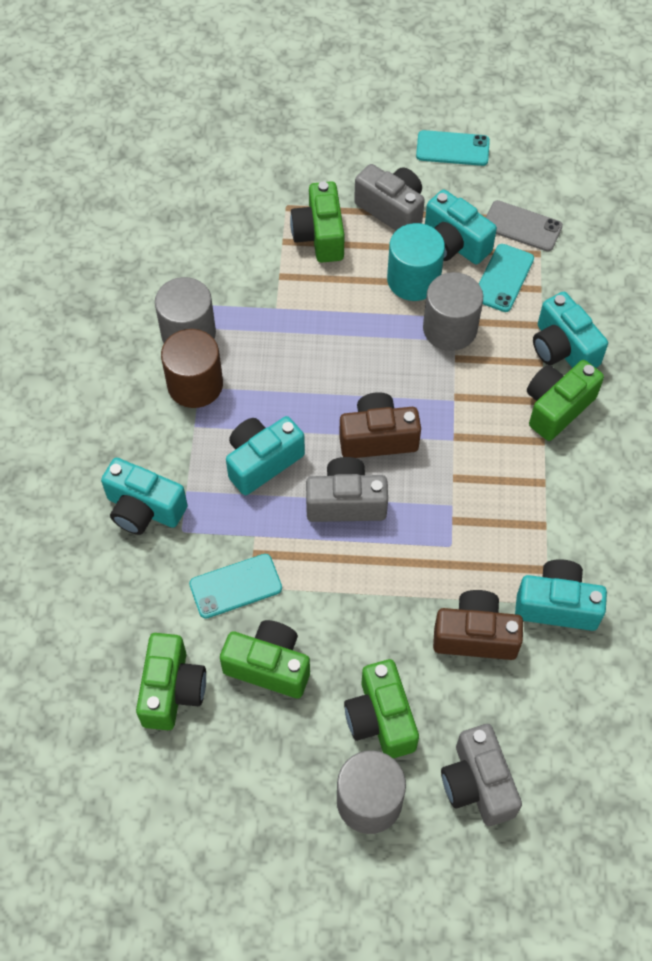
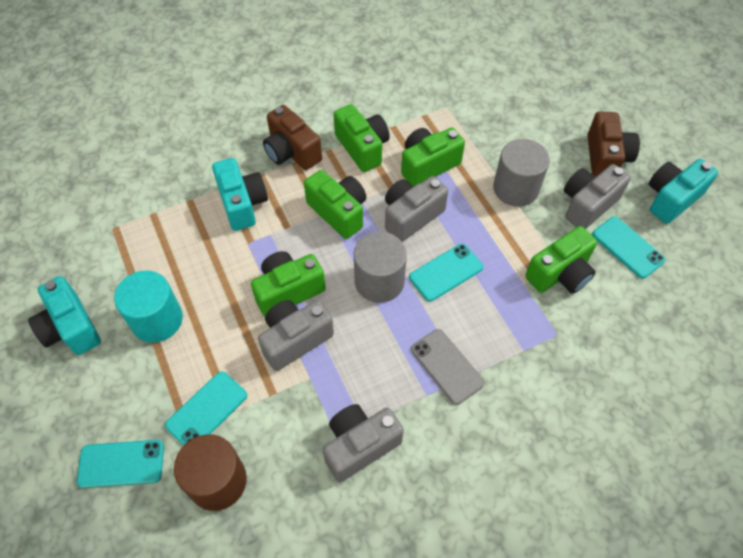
grey camera: [306,457,388,522] [354,164,425,231] [441,724,522,826] = 3 -> [258,300,334,371] [323,404,404,482] [385,176,448,242] [564,164,631,229] = 4
grey cylinder: [155,277,216,343] [337,750,406,834] [423,272,483,351] = 3 -> [354,232,407,303] [493,139,550,207] = 2
turquoise camera: [101,458,188,535] [226,416,305,495] [425,190,497,264] [515,559,607,631] [533,292,608,368] = 5 -> [28,276,101,355] [212,158,268,231] [649,159,718,224] = 3
turquoise phone: [189,554,282,619] [416,130,490,166] [479,244,534,312] = 3 -> [77,440,164,488] [165,372,247,446] [409,244,483,301] [592,217,665,279] = 4

